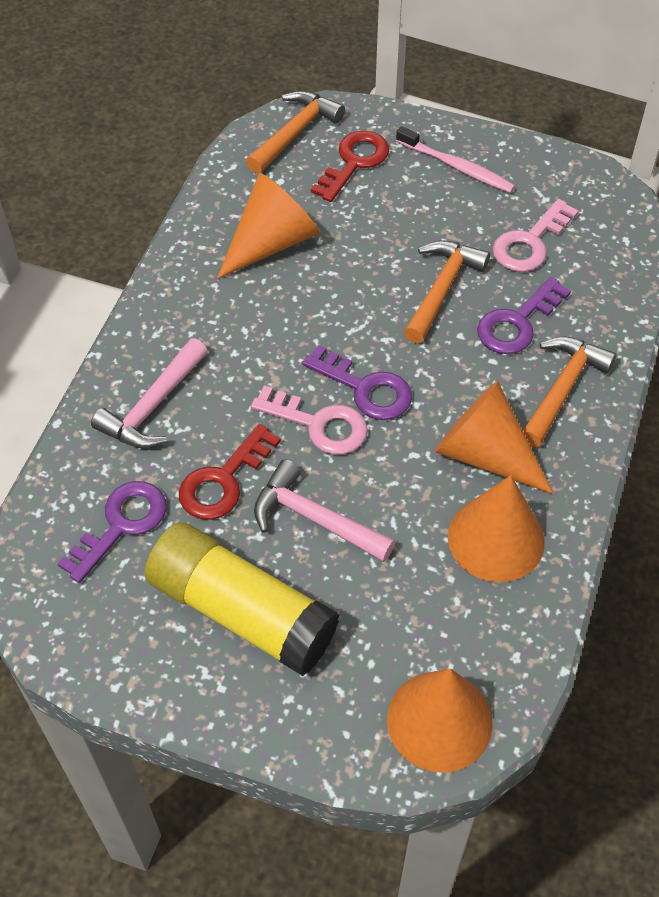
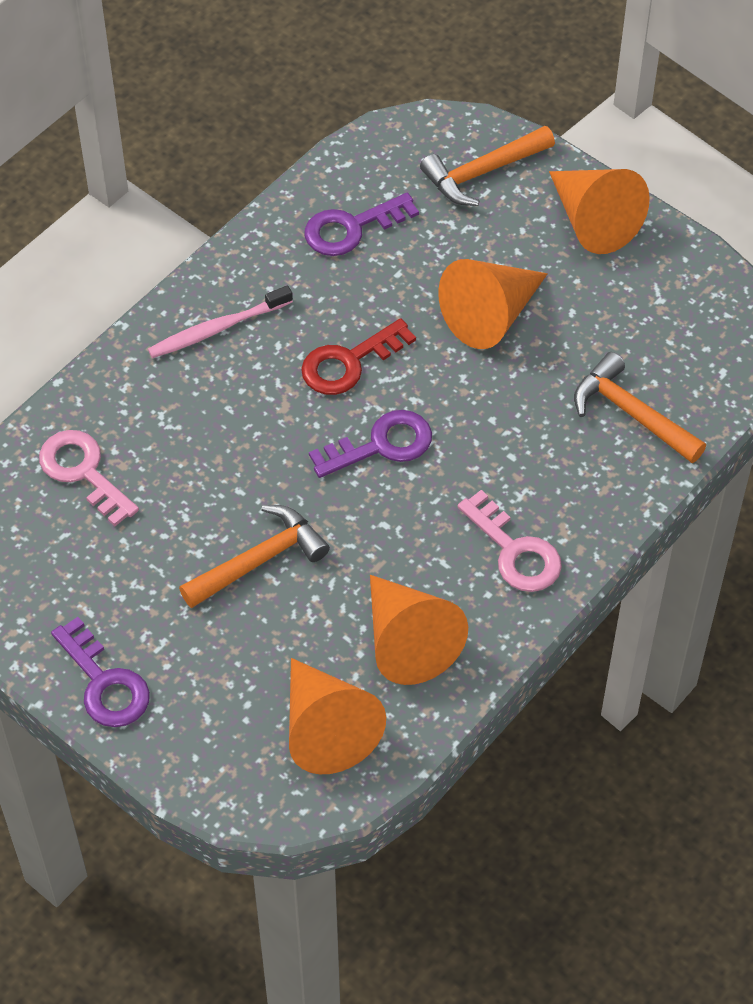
pink hammer: [91,338,208,448] [254,459,395,562] = 2 -> none = 0
red key: [179,424,281,520] [311,131,389,202] = 2 -> [301,318,416,395] = 1
yellow glue stick: [145,522,339,676] = 1 -> none = 0

